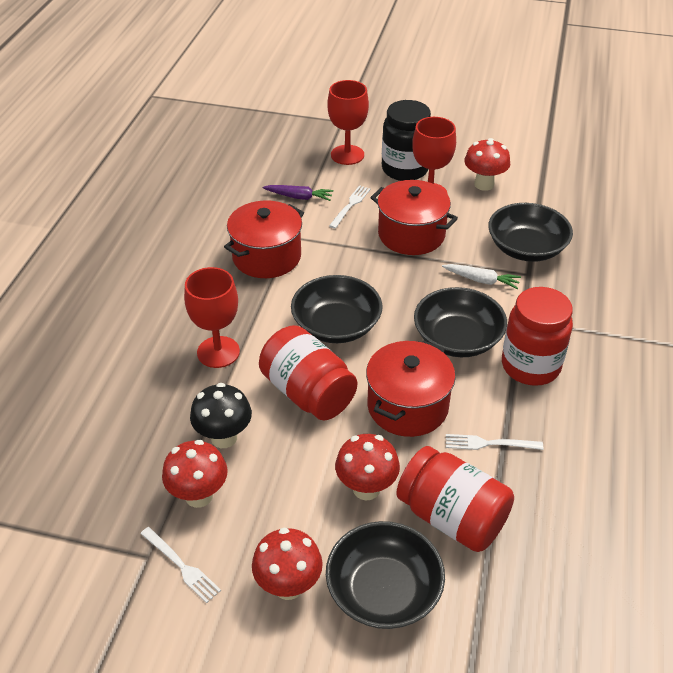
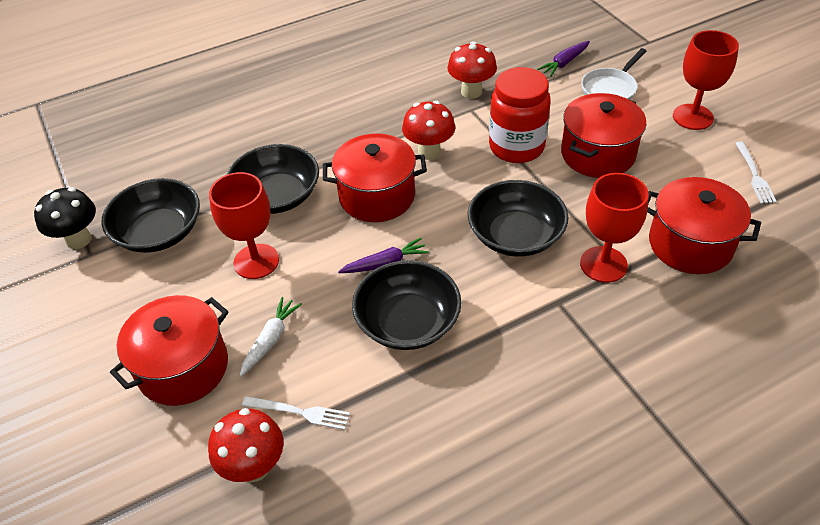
black jar: [382,100,431,181] = 1 -> none = 0
purple carrot: [263,185,334,201] = 1 -> [338,238,429,273] [537,41,590,77] = 2
red jar: [259,325,357,420] [396,446,514,552] [502,287,573,386] = 3 -> [489,67,551,163] = 1
red mushroom: [162,440,228,508] [252,528,323,600] [335,434,400,501] [464,138,510,191] = 4 -> [208,408,284,482] [402,101,455,160] [447,41,497,99] = 3
red pot: [224,200,304,278] [366,340,456,437] [370,180,458,255] = 3 -> [110,295,229,406] [323,133,427,222] [561,93,646,178] [647,177,761,274] = 4
white fork: [141,527,221,603] [329,185,371,229] [446,434,543,450] = 3 -> [242,396,350,430] [735,141,777,204] = 2
white pan: none = 0 -> [581,48,647,100] = 1

